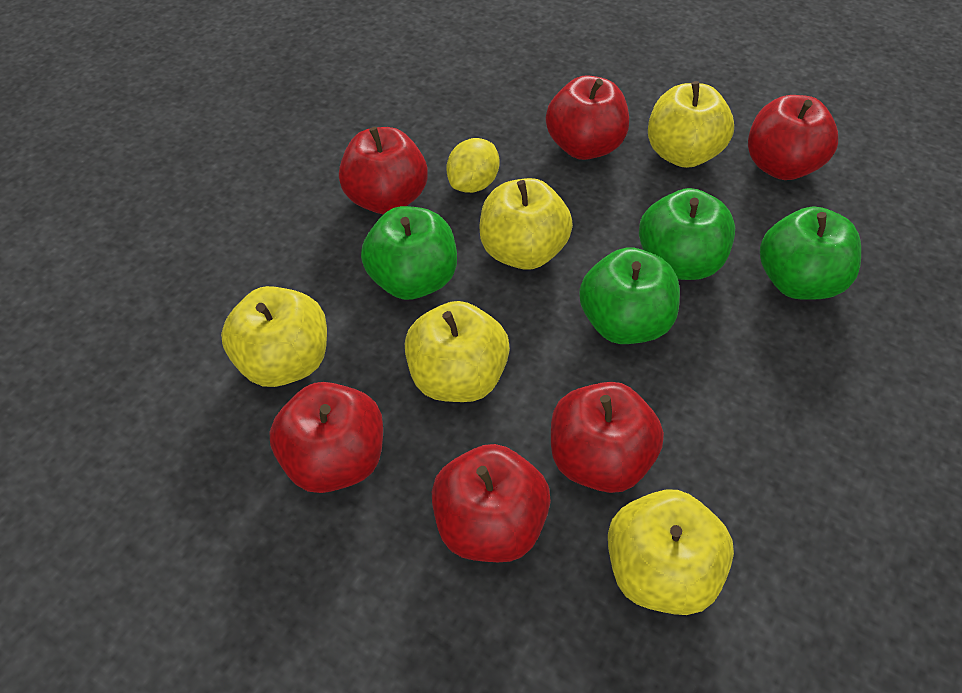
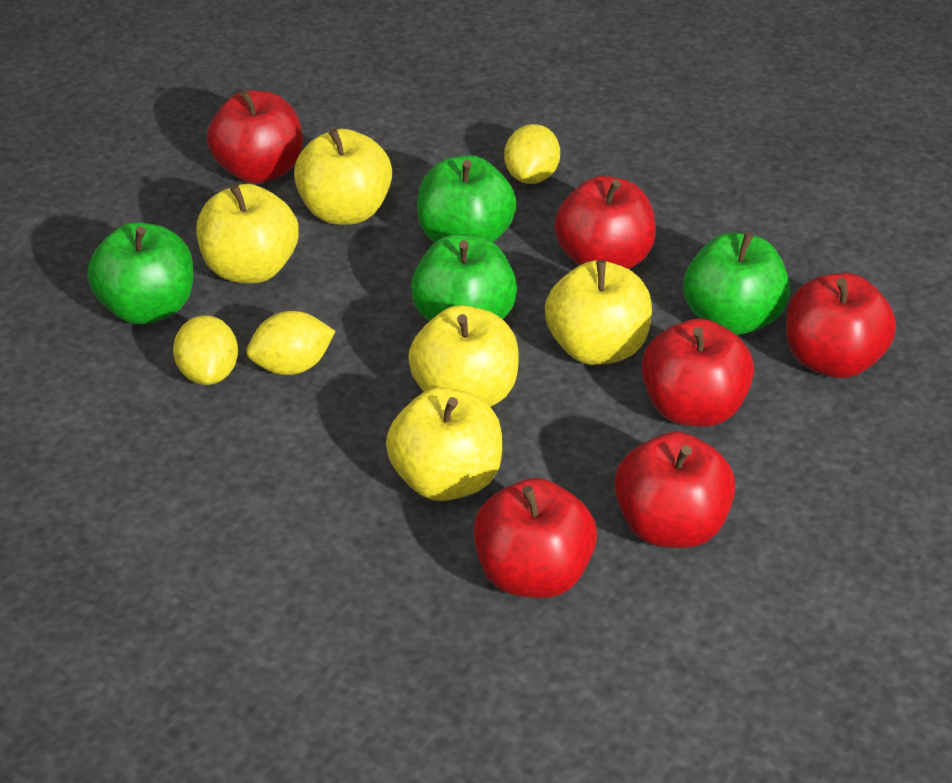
yellow lemon: [446,138,500,193] = 1 -> [173,315,238,385] [246,311,335,375] [504,124,560,184] = 3

